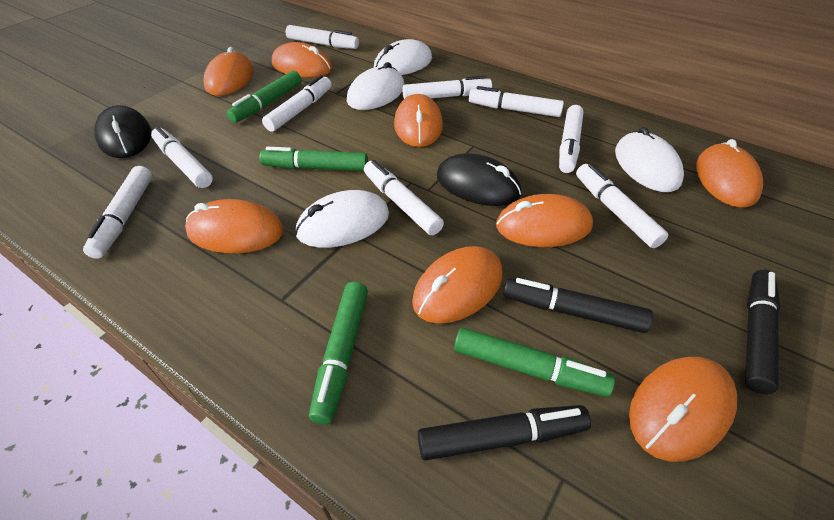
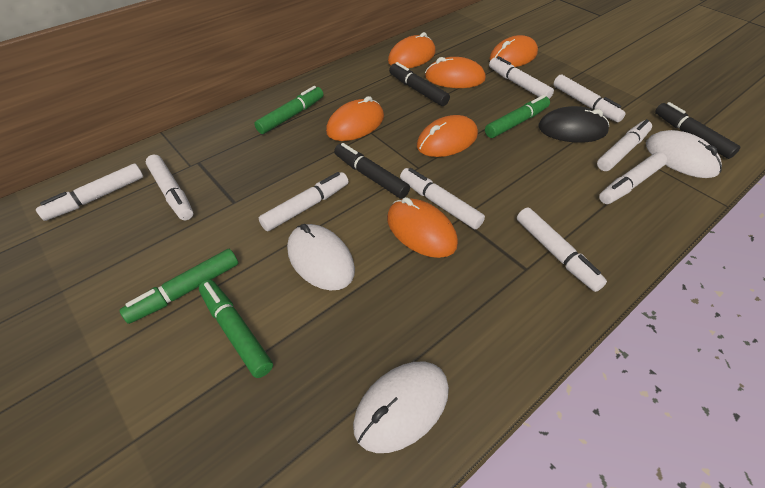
black mouse: [94,105,151,158] [437,153,521,206] = 2 -> [538,106,609,143] = 1
orange mouse: [185,199,284,254] [203,47,254,96] [272,42,332,78] [394,94,443,147] [412,246,502,323] [496,194,593,247] [629,357,737,462] [696,139,763,208] = 8 -> [326,96,384,141] [387,197,458,258] [388,32,436,68] [417,115,478,157] [425,57,486,88] [489,35,538,67] = 6
white mouse: [295,190,389,248] [347,62,404,110] [374,39,432,75] [615,127,684,192] = 4 -> [287,224,355,290] [353,362,449,453] [646,130,722,178] = 3

